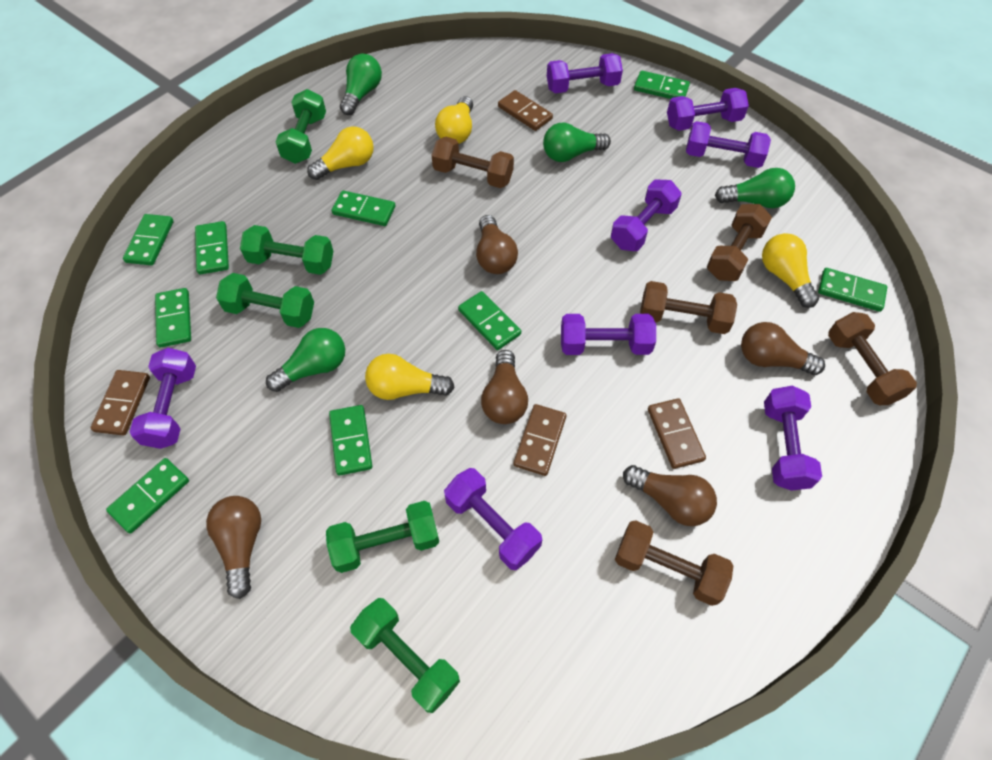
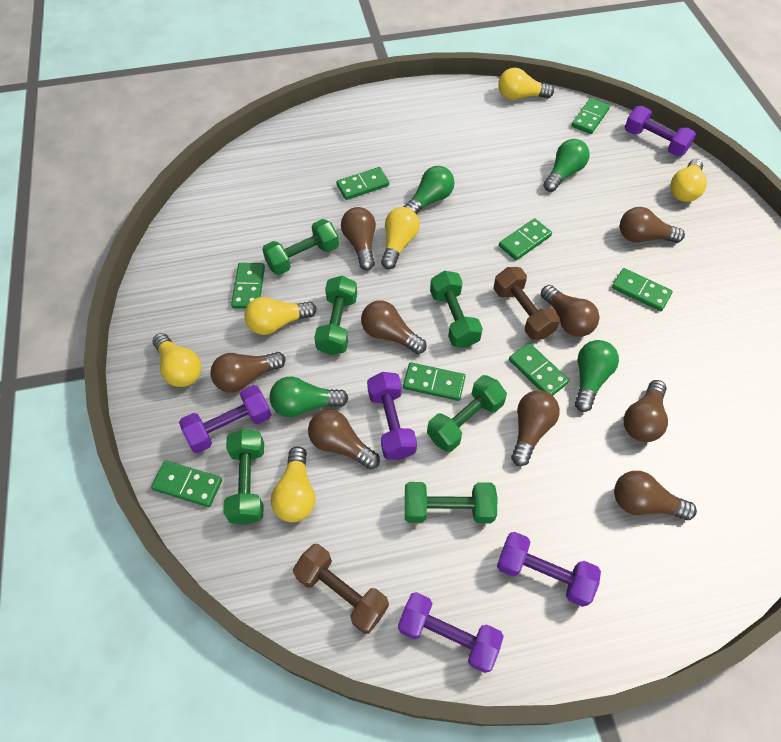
brown domino: [91,370,150,436] [498,90,553,131] [514,404,566,476] [648,398,706,469] = 4 -> none = 0
brown dumbbell: [432,137,514,188] [615,520,733,606] [640,281,737,334] [707,204,772,281] [828,312,917,405] = 5 -> [293,544,389,634] [494,267,560,340] = 2
brown light bulb: [206,496,261,599] [476,215,518,274] [481,350,528,424] [623,465,717,526] [741,322,825,375] = 5 -> [210,352,286,393] [308,409,380,469] [341,207,376,270] [361,300,427,354] [511,390,560,466] [541,285,599,337] [614,471,697,520] [620,207,685,243] [623,380,668,442] = 9
green domino: [106,458,189,533] [123,214,174,265] [155,288,191,347] [195,221,229,275] [329,405,372,476] [332,191,395,226] [458,291,521,350] [634,71,690,99] [818,268,887,312] = 9 -> [151,460,222,507] [231,263,265,309] [336,167,389,200] [403,362,466,401] [499,218,552,260] [509,343,569,396] [571,98,610,134] [612,268,673,311] = 8
green dumbbell: [216,273,314,328] [240,225,333,275] [276,89,326,164] [326,501,439,573] [350,598,460,713] = 5 -> [223,429,264,525] [262,219,339,275] [314,276,357,355] [405,482,497,523] [427,375,507,452] [430,271,483,348] = 6
purple dumbbell: [130,348,196,449] [444,468,542,570] [547,53,623,93] [561,314,656,355] [611,180,682,251] [667,88,749,131] [686,121,771,168] [764,386,822,491] = 8 -> [179,385,272,453] [367,372,417,460] [398,592,504,673] [497,532,601,607] [625,106,696,157] = 5
yellow light bulb: [307,126,374,180] [365,354,455,400] [435,96,473,144] [762,233,819,308] = 4 -> [152,333,202,387] [244,297,317,335] [271,446,315,522] [381,207,420,269] [498,67,554,100] [670,159,707,202] = 6

